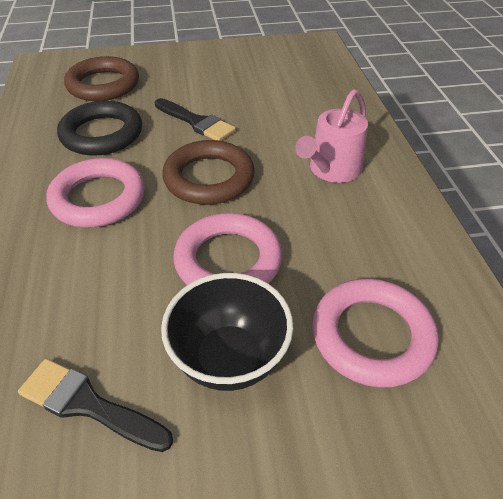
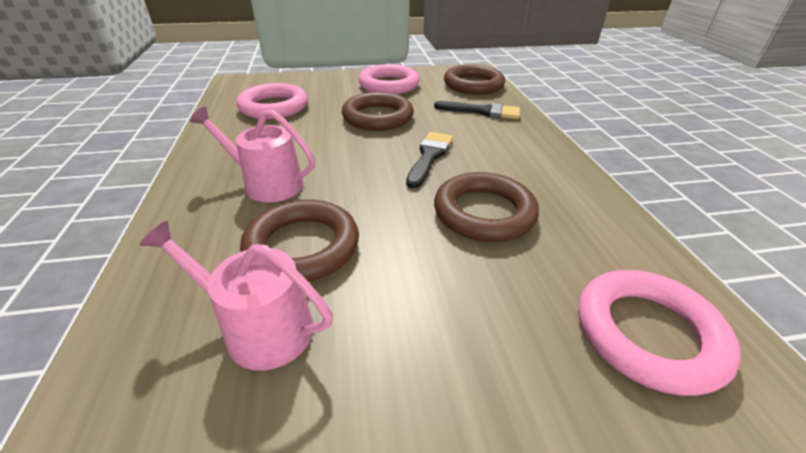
black bowl: [161,273,293,391] = 1 -> none = 0
black ring: [57,101,142,156] = 1 -> none = 0
brown ring: [64,56,139,101] [162,140,255,205] = 2 -> [240,199,359,282] [342,92,414,131] [434,172,539,242] [444,65,505,95] = 4
pink watering can: [295,89,368,183] = 1 -> [140,221,333,371] [190,107,315,202] = 2

